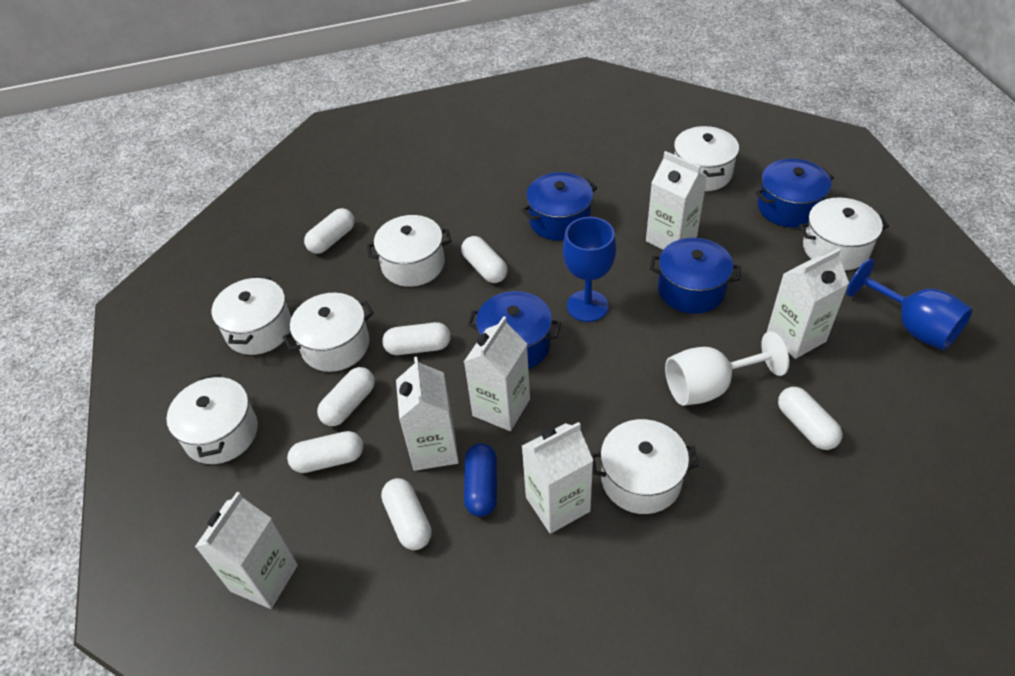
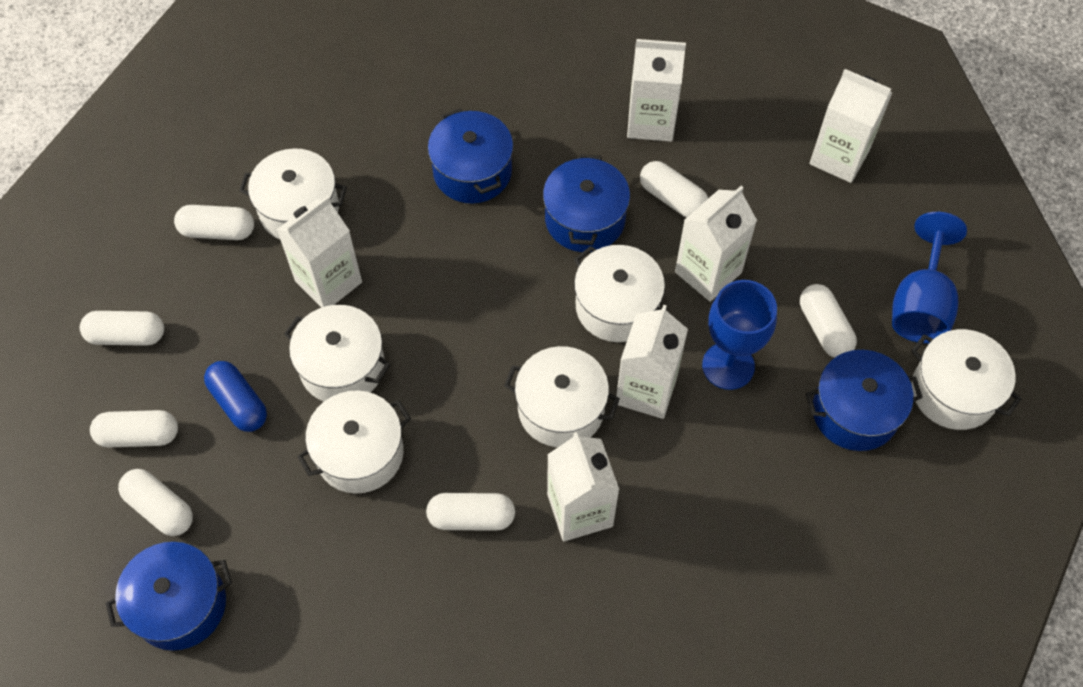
white goblet: [665,331,789,406] = 1 -> none = 0
white pot: [166,374,258,464] [212,276,292,355] [283,293,374,372] [367,215,451,287] [591,419,699,514] [674,126,739,191] [799,197,889,270] = 7 -> [239,148,347,239] [284,305,391,401] [297,390,411,494] [504,346,620,447] [574,245,665,342] [911,329,1021,430] = 6

